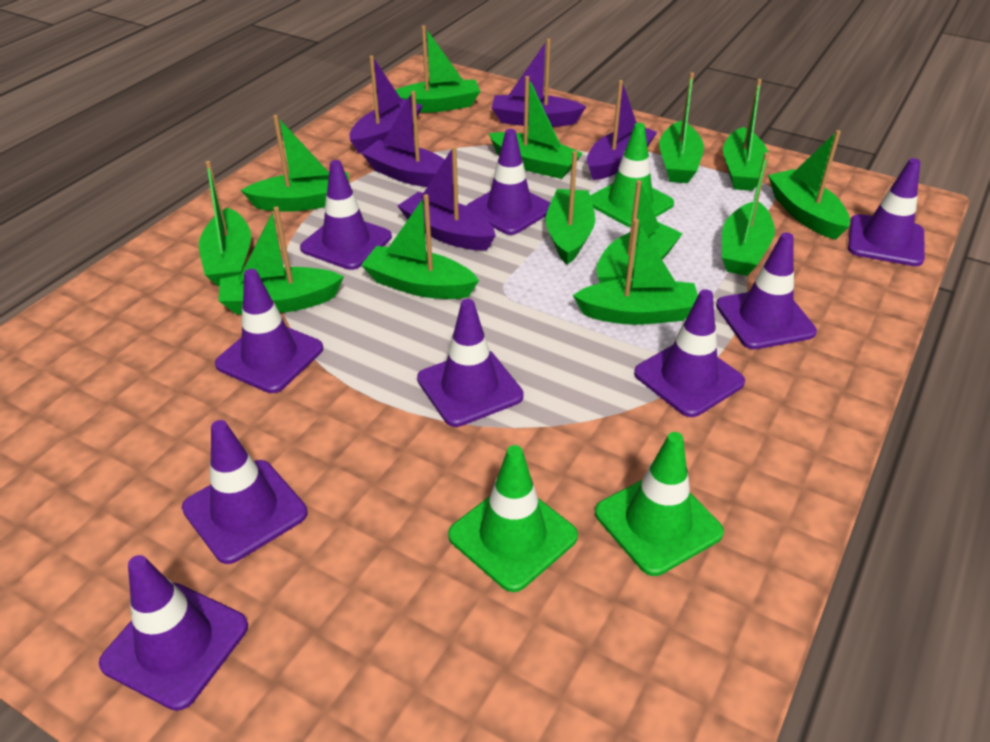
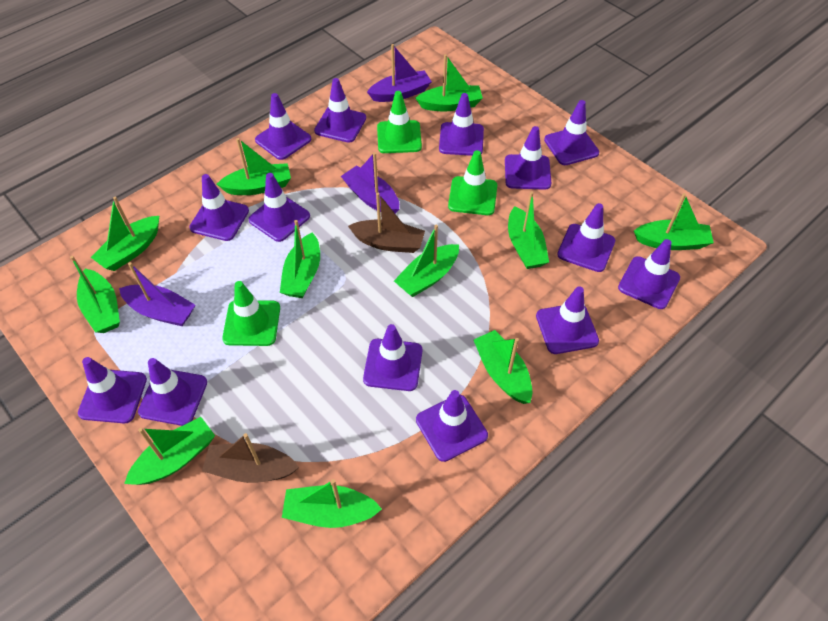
brown boat: none = 0 -> [202,433,299,483] [348,193,425,253] = 2
green boat: [199,161,251,286] [219,207,344,315] [241,115,349,212] [361,194,479,299] [396,25,480,113] [489,76,583,179] [546,151,595,264] [573,219,698,325] [597,180,683,283] [659,72,704,183] [722,152,775,276] [723,79,768,191] [768,130,850,240] = 13 -> [70,256,120,333] [91,197,159,271] [124,417,215,485] [217,138,291,195] [280,220,320,298] [282,479,382,528] [394,225,459,297] [416,54,483,112] [474,330,532,404] [508,191,549,269] [634,193,714,250] = 11
purple boat: [349,56,423,153] [362,91,445,187] [398,146,496,251] [492,38,586,127] [587,80,657,180] = 5 -> [119,262,195,326] [341,152,399,214] [367,44,432,102] = 3
purple traffic cone: [99,555,248,711] [182,420,308,564] [215,269,323,393] [300,160,392,270] [417,299,524,427] [466,129,550,235] [634,289,745,417] [716,232,817,349] [848,158,925,266] = 9 -> [78,357,147,423] [138,358,207,426] [189,174,249,241] [249,173,310,242] [255,93,311,160] [314,78,366,143] [363,324,422,391] [416,390,488,462] [439,93,484,156] [505,126,551,190] [536,286,599,354] [544,100,599,165] [557,203,615,272] [618,239,680,309] = 14

